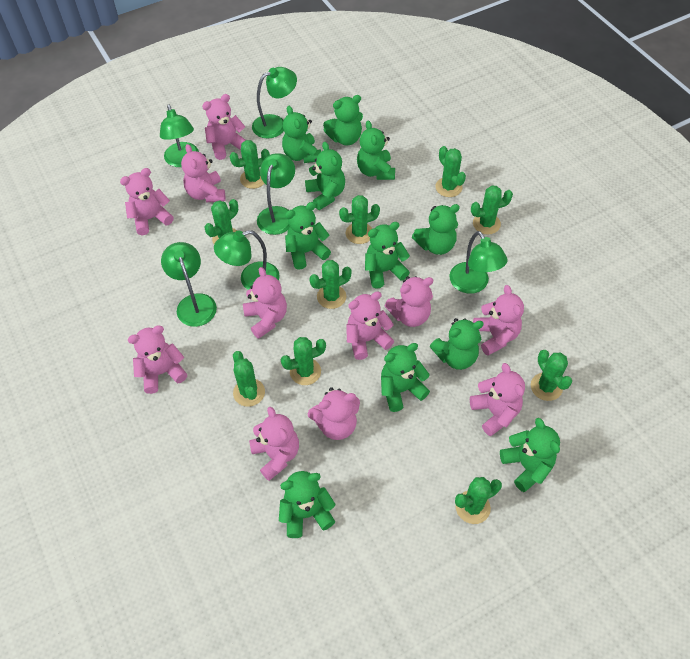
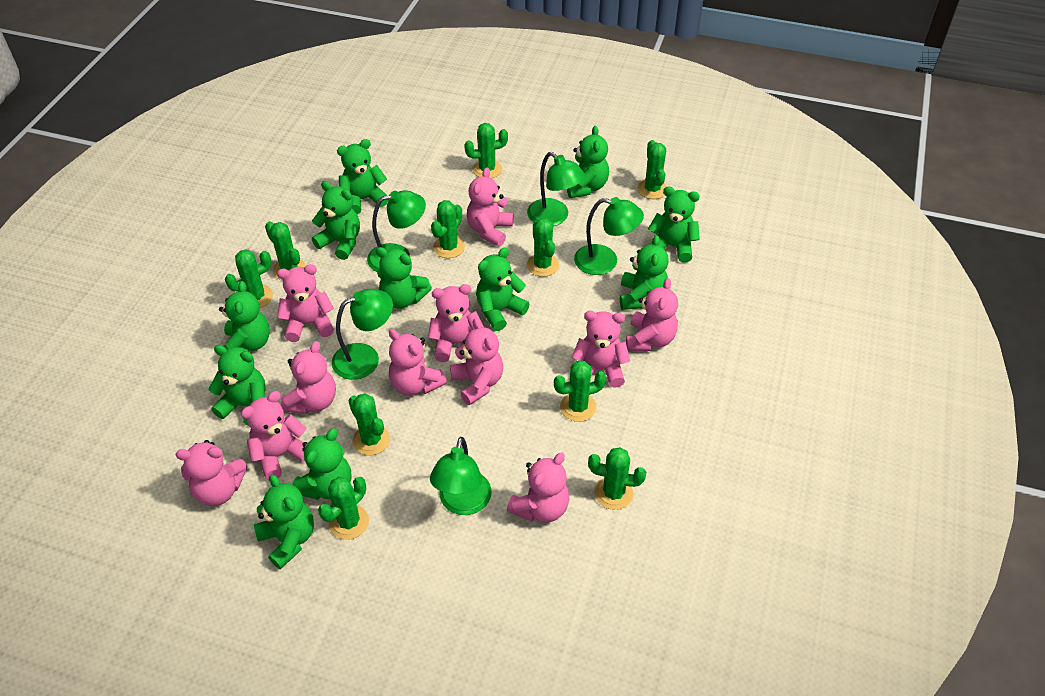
green lamp: [160,104,199,167] [161,242,217,327] [214,230,279,290] [252,67,297,139] [257,153,295,235] [449,231,508,294] = 6 -> [332,289,393,380] [367,190,426,272] [430,437,492,515] [527,152,585,226] [574,197,644,275] = 5

